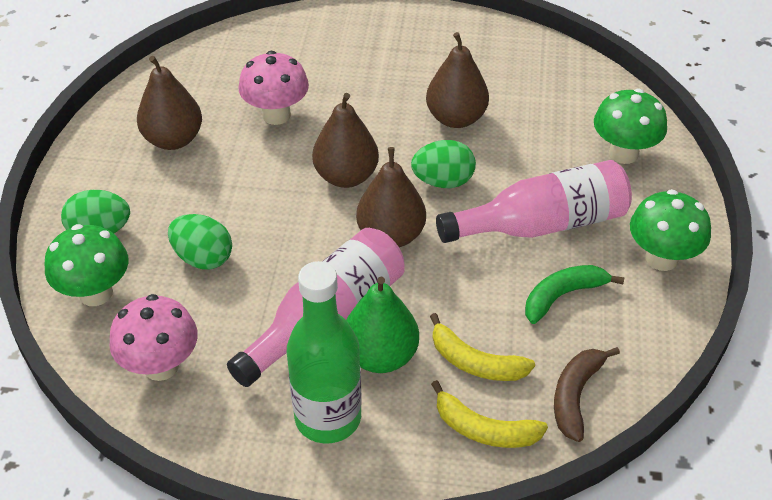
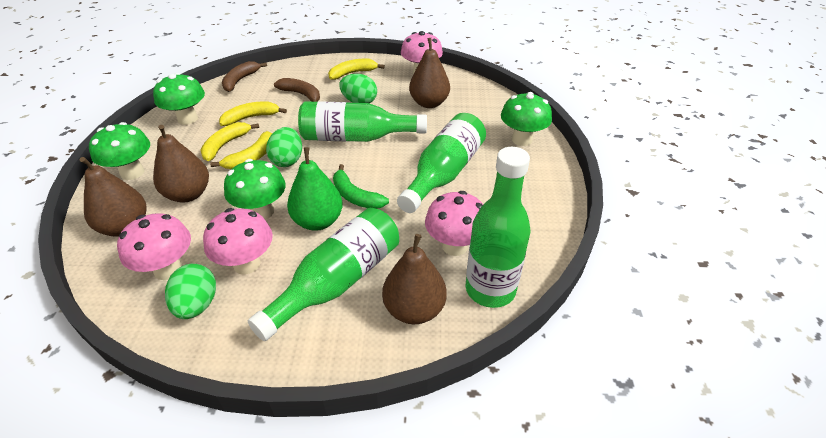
brown banana: [554,347,620,442] = 1 -> [222,61,267,92] [274,78,320,102] = 2
green bottle: [287,261,362,443] = 1 -> [248,208,399,341] [298,101,427,142] [397,113,486,213] [466,147,530,308] = 4
green mushroom: [45,224,128,306] [594,89,667,164] [630,189,711,271] = 3 -> [89,122,150,180] [153,73,205,125] [224,159,286,219] [501,92,552,146] = 4
pink bottle: [227,228,405,387] [436,160,632,243] = 2 -> none = 0
pink mushroom: [109,294,198,381] [238,51,309,125] = 2 -> [117,213,191,280] [203,208,273,274] [401,31,443,74] [425,191,483,256] = 4
yellow banana: [430,313,535,381] [431,380,548,448] = 2 -> [200,122,259,161] [210,131,272,169] [219,101,287,126] [328,58,385,80] = 4

